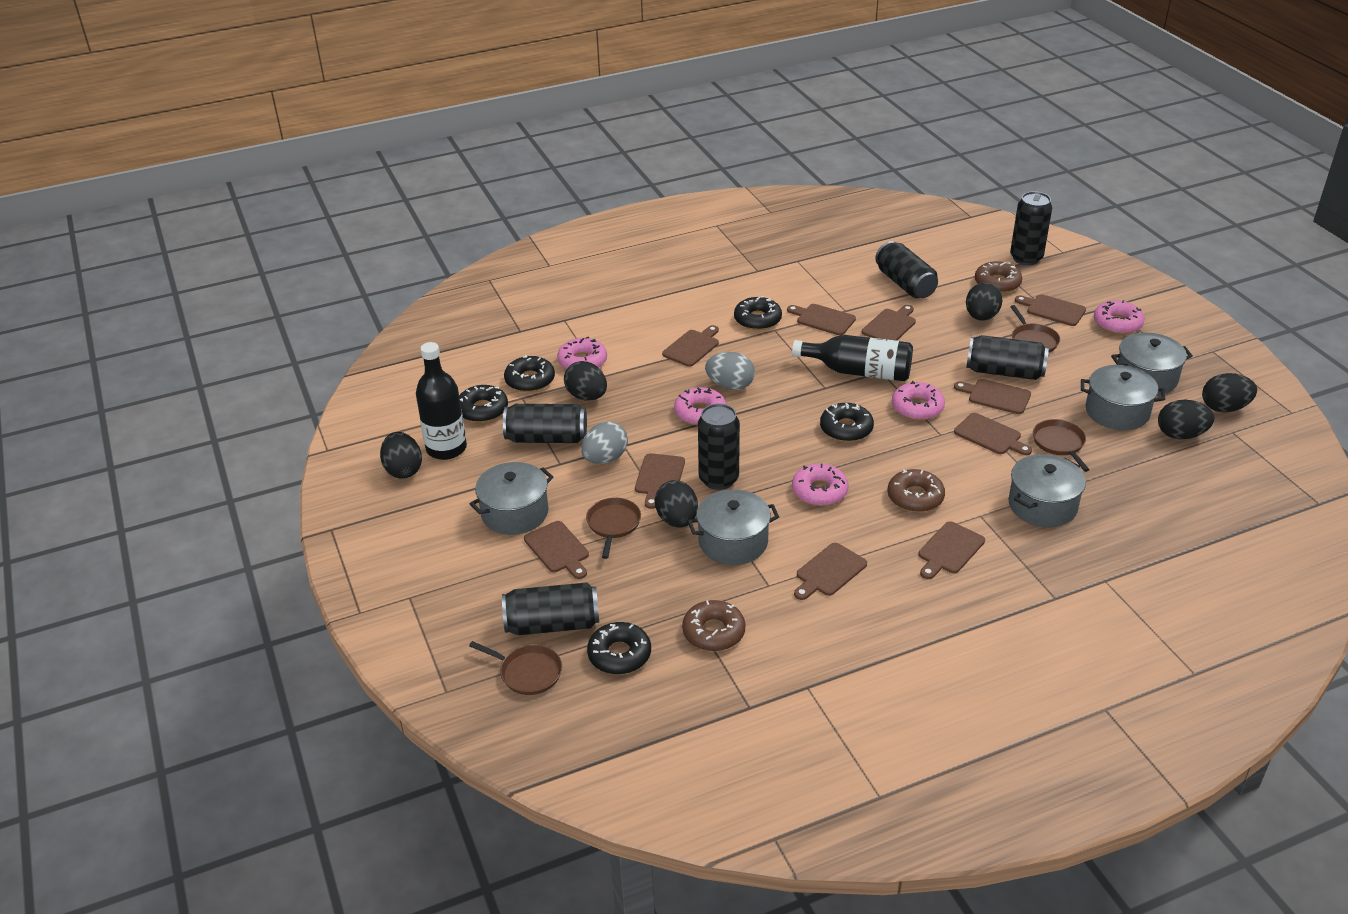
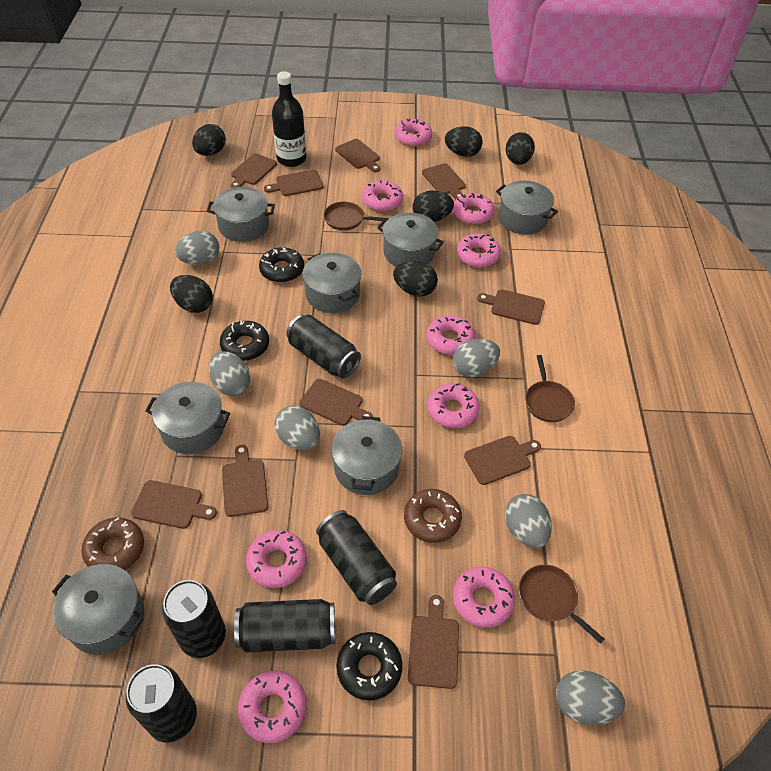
black bottle: [416,342,467,460] [792,335,913,381] = 2 -> [272,71,306,167] = 1
black can: [502,582,599,635] [503,404,587,443] [698,404,740,490] [875,241,938,298] [966,335,1049,380] [1010,191,1052,265] = 6 -> [126,664,197,743] [162,580,226,658] [234,599,335,653] [286,315,361,378] [316,510,397,605] = 5
black donut: [459,385,508,423] [504,355,555,392] [587,622,651,675] [734,296,782,330] [820,403,874,442] = 5 -> [220,321,269,361] [259,247,304,282] [336,632,402,700] = 3
brown donut: [682,600,745,651] [888,469,945,512] [975,261,1022,293] = 3 -> [81,517,144,570] [404,489,462,543] = 2
brown pan: [469,641,562,695] [586,498,641,559] [1010,305,1060,353] [1033,419,1090,472] = 4 -> [324,202,389,231] [519,564,604,644] [525,355,575,422] = 3
grey egg: [581,421,628,464] [705,352,755,390] = 2 -> [175,231,219,265] [209,351,250,396] [274,406,320,450] [453,339,500,377] [505,494,552,548] [556,670,625,725] = 6
grey pot: [470,462,553,535] [688,489,779,565] [1009,454,1086,527] [1081,365,1165,430] [1111,333,1193,395] = 5 -> [52,564,144,654] [146,381,230,454] [207,187,275,242] [302,253,361,313] [331,416,402,495] [377,213,444,267] [496,181,558,235] = 7
pink donut: [557,337,607,369] [674,387,726,425] [792,463,848,506] [892,381,945,420] [1094,300,1144,334] = 5 -> [238,671,307,743] [246,530,307,588] [362,180,403,211] [395,119,432,146] [426,315,475,355] [427,383,480,428] [453,193,495,224] [453,567,515,628] [457,233,501,267] = 9

